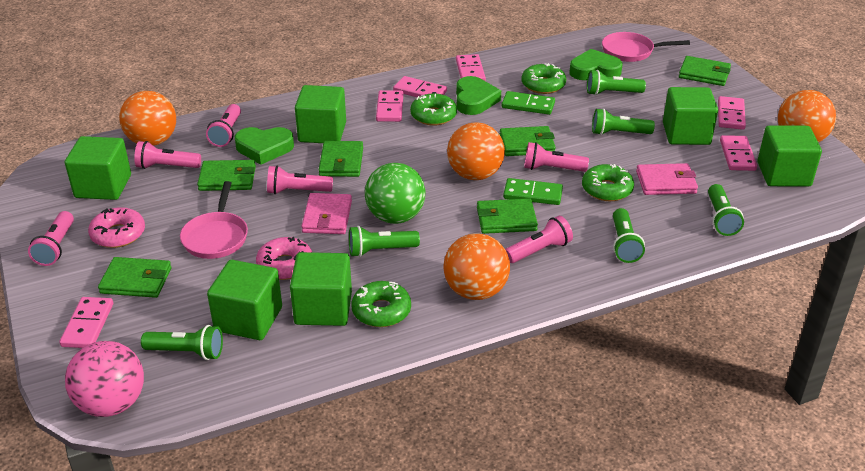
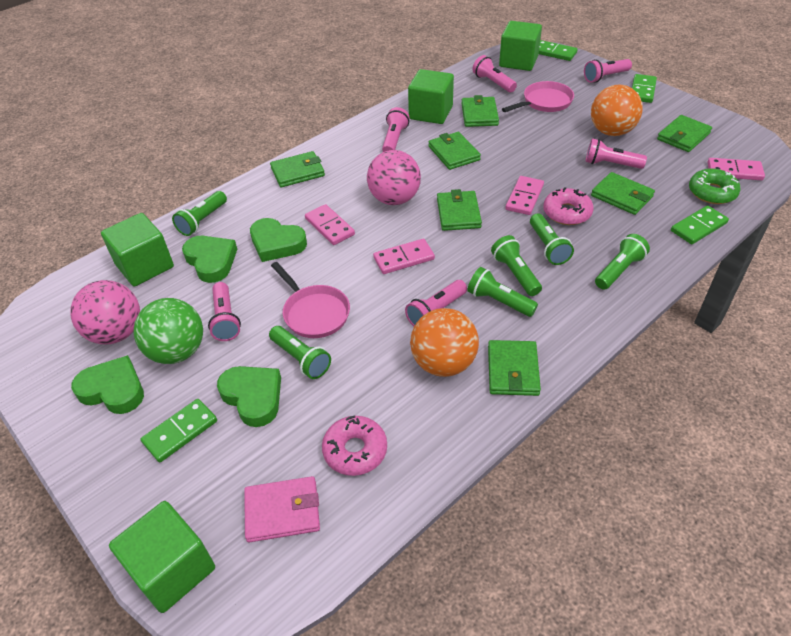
green cube: [65,136,131,200] [207,260,282,340] [290,252,352,326] [295,85,346,143] [663,87,718,145] [757,125,822,187] = 6 -> [101,213,174,287] [109,501,215,613] [408,69,454,124] [499,21,542,71] = 4
green domino: [502,91,555,115] [503,178,563,205] = 2 -> [141,399,217,462] [539,40,578,61] [632,74,657,103] [671,205,729,244] = 4
green donut: [351,281,411,327] [410,93,457,126] [521,63,566,94] [582,164,634,201] = 4 -> [689,169,740,204] = 1
green heart: [235,127,294,165] [456,76,501,115] [569,49,623,80] = 3 -> [71,355,144,414] [182,236,237,283] [217,366,281,427] [250,218,307,262] = 4
green wallet: [98,257,171,298] [197,160,256,191] [319,141,363,177] [477,198,538,234] [499,126,556,156] [679,56,731,86] = 6 -> [270,151,325,187] [428,132,481,170] [437,189,482,231] [461,95,499,127] [488,340,541,396] [591,172,655,215] [657,115,712,152] = 7
orange ball: [119,91,176,146] [443,233,510,300] [447,123,505,180] [778,90,836,142] = 4 -> [410,308,479,377] [591,85,643,136] = 2
pink ball: [65,341,144,417] = 1 -> [70,280,140,344] [367,150,421,205] = 2
pink domino: [59,297,113,348] [376,90,403,122] [393,76,447,97] [456,54,486,81] [718,96,746,130] [720,135,757,171] = 6 -> [305,204,355,245] [373,239,435,274] [506,176,544,215] [707,158,765,180] = 4
pink wallet: [301,193,352,234] [636,163,698,195] = 2 -> [244,476,320,543] = 1

